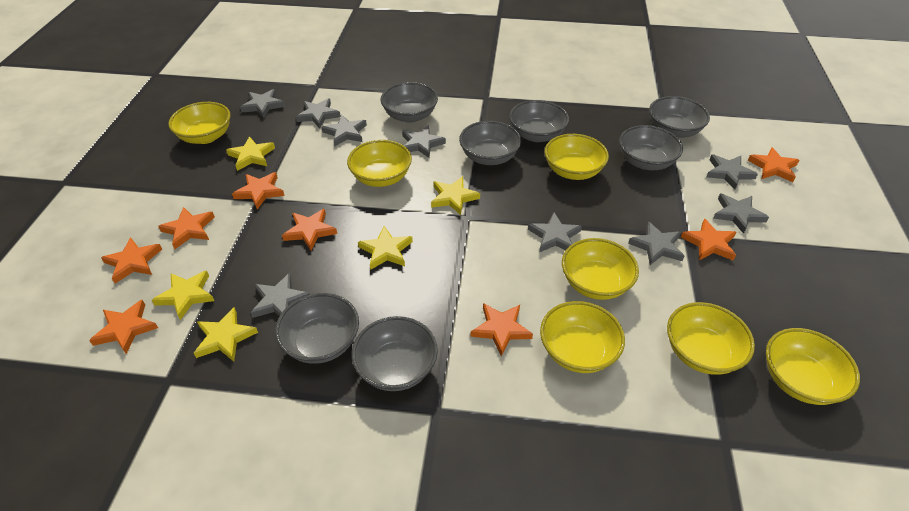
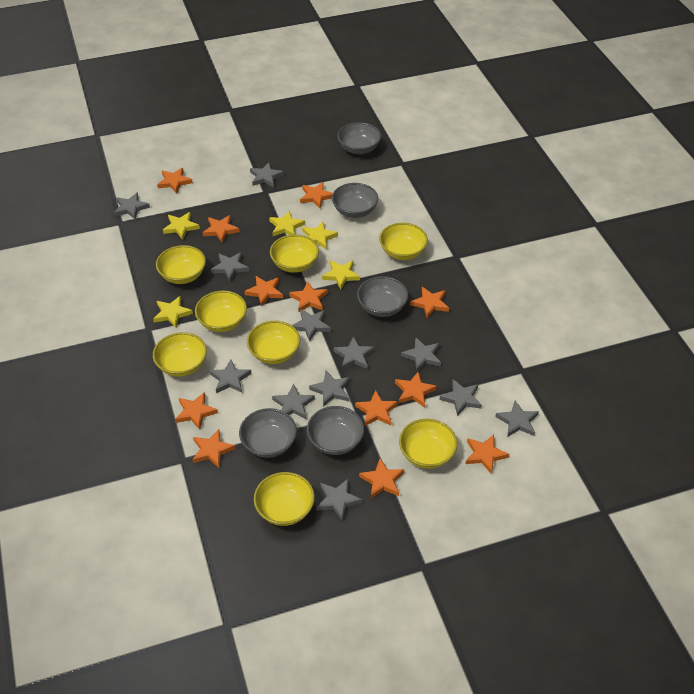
grey bowl: [275,293,359,364] [352,316,438,391] [380,82,438,123] [459,121,521,165] [509,100,569,142] [619,125,683,170] [649,96,710,138] = 7 -> [239,408,297,458] [307,406,364,455] [332,183,378,218] [338,122,381,154] [357,276,408,317] = 5
grey star: [240,89,285,118] [251,273,310,318] [296,98,341,129] [322,115,367,147] [402,125,446,158] [528,213,582,252] [628,222,684,265] [706,154,758,189] [713,193,769,234] = 9 -> [114,192,150,220] [209,360,252,393] [211,252,249,282] [250,162,284,187] [272,384,315,419] [292,309,331,341] [309,371,350,407] [316,479,362,521] [334,336,374,370] [401,337,441,371] [440,379,482,416] [495,401,539,437] = 12
orange star: [89,300,158,354] [101,237,162,284] [158,207,215,249] [232,172,285,210] [282,209,337,251] [471,303,533,357] [681,218,736,261] [748,147,799,182] = 8 -> [157,168,193,193] [175,392,218,430] [192,429,236,468] [203,215,240,243] [244,276,283,306] [289,281,328,312] [300,182,333,208] [355,390,398,426] [359,459,404,498] [395,372,437,408] [410,287,449,318] [466,435,509,474] = 12
yellow bowl: [168,102,231,144] [347,140,412,187] [540,301,625,373] [545,134,609,180] [562,238,639,300] [667,302,755,375] [766,328,860,405] = 7 -> [153,332,207,377] [156,245,206,284] [195,291,247,332] [247,321,300,364] [254,472,315,526] [270,234,319,273] [379,223,428,260] [399,419,457,469] = 8

